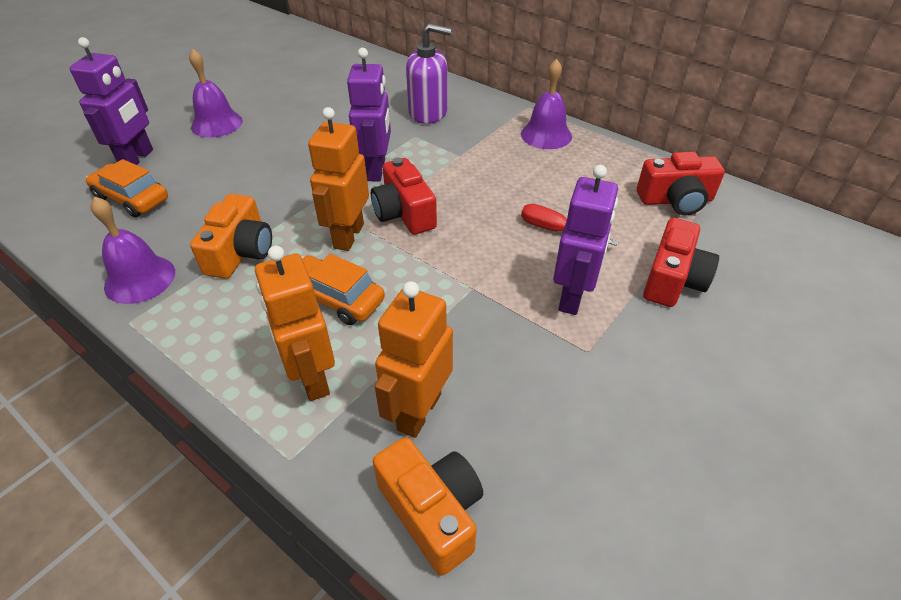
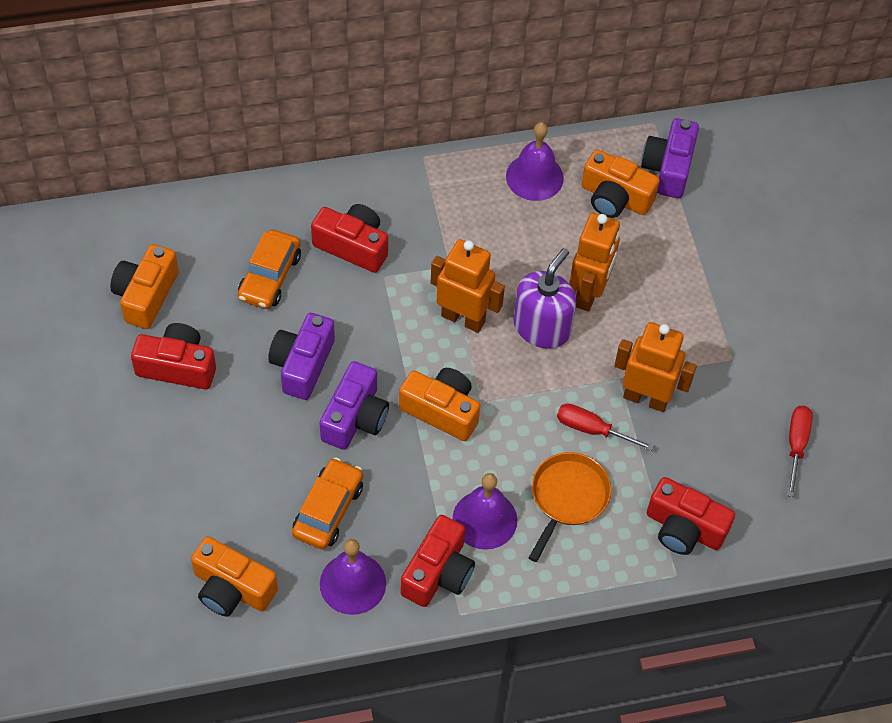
orange camera: [190,194,272,279] [373,437,483,576] = 2 -> [110,244,179,329] [191,536,278,617] [399,368,480,441] [581,149,660,218] = 4
orange pan: none = 0 -> [529,452,611,562] = 1
purple camera: none = 0 -> [268,313,335,400] [320,361,389,450] [641,118,699,198] = 3
purple robot: [70,37,153,165] [347,48,391,182] [553,165,618,315] = 3 -> none = 0
red camera: [371,158,437,235] [637,152,725,215] [643,218,719,307] = 3 -> [131,323,216,389] [311,204,388,273] [400,515,475,607] [647,477,735,555] = 4
red screwdriver: [521,204,619,246] = 1 -> [557,404,654,451] [787,406,813,497] = 2

